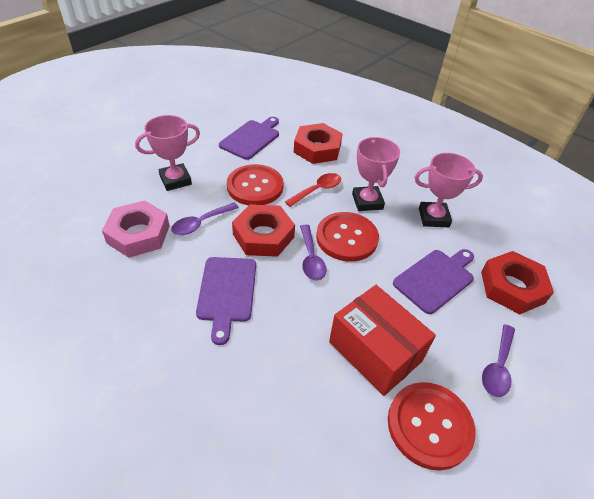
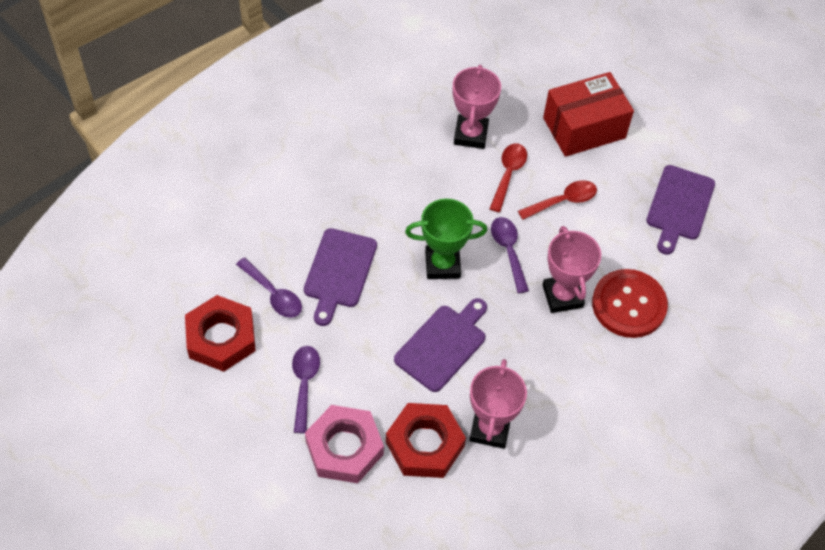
green trophy: none = 0 -> [405,199,487,279] = 1
red button: [227,164,284,205] [316,212,379,262] [388,382,475,470] = 3 -> [592,269,668,338] = 1
red nut: [232,204,295,257] [294,123,343,164] [481,251,554,314] = 3 -> [185,295,256,372] [386,403,466,478] = 2
red spoon: [285,173,341,207] = 1 -> [489,143,527,212] [518,180,597,220] = 2

